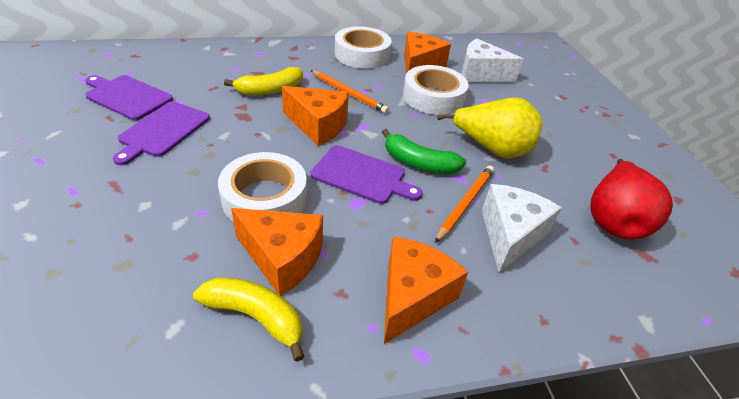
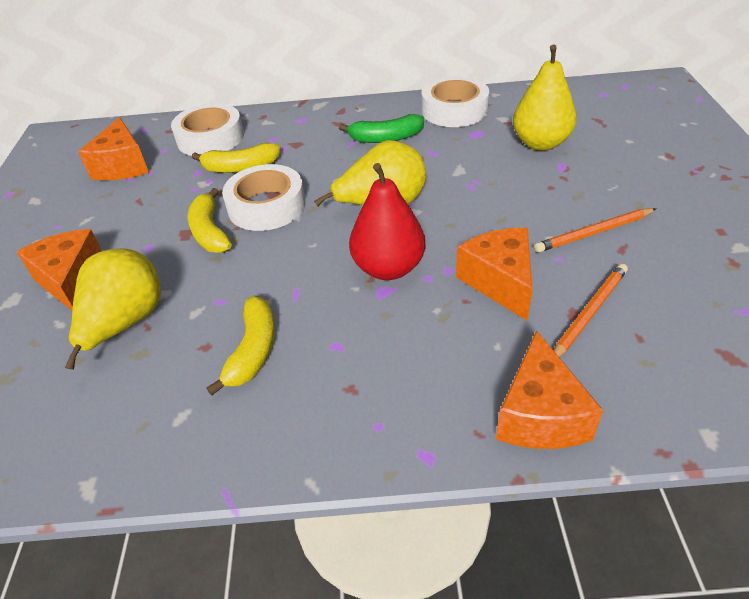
purple cutting board: [85,75,173,120] [113,102,210,165] [311,145,423,204] = 3 -> none = 0
white cheese: [461,38,523,82] [482,184,562,273] = 2 -> none = 0
yellow banana: [193,277,305,362] [224,67,303,96] = 2 -> [188,188,232,253] [192,143,281,173] [206,296,275,395] = 3
yellow pear: [437,97,542,159] = 1 -> [65,248,161,370] [314,140,426,206] [513,45,577,151] = 3

